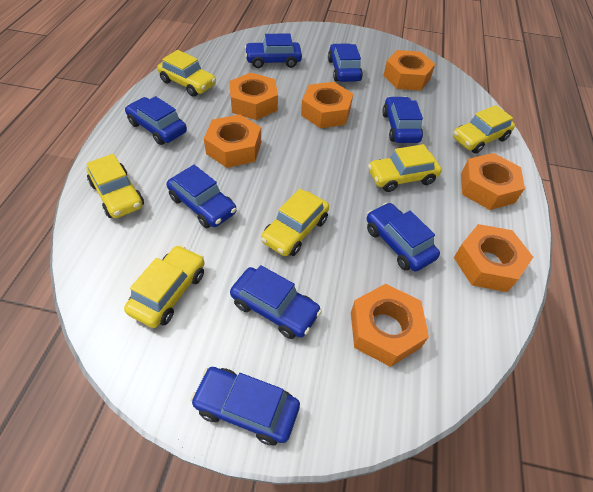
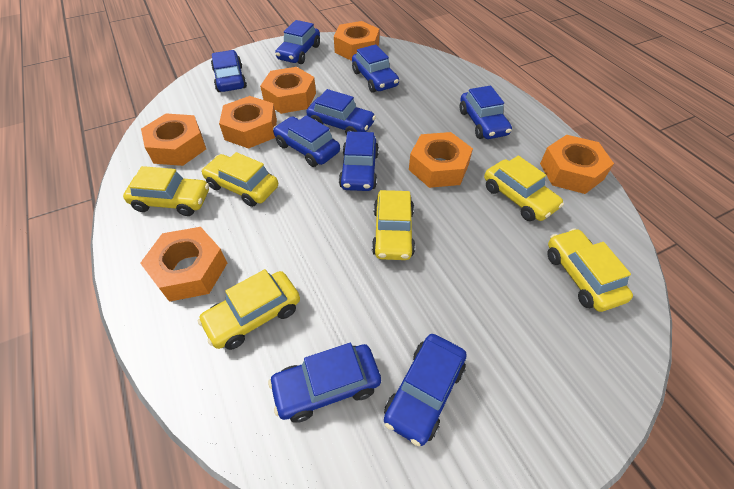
blue car: [125,96,187,145] [167,165,237,228] [190,367,300,445] [230,265,322,339] [245,34,302,68] [328,43,363,82] [367,202,440,272] [382,97,423,143] = 8 -> [211,50,247,92] [268,343,381,423] [273,115,340,167] [275,20,320,64] [306,89,376,135] [339,131,379,191] [352,44,399,93] [384,334,467,446] [460,86,512,139] = 9

